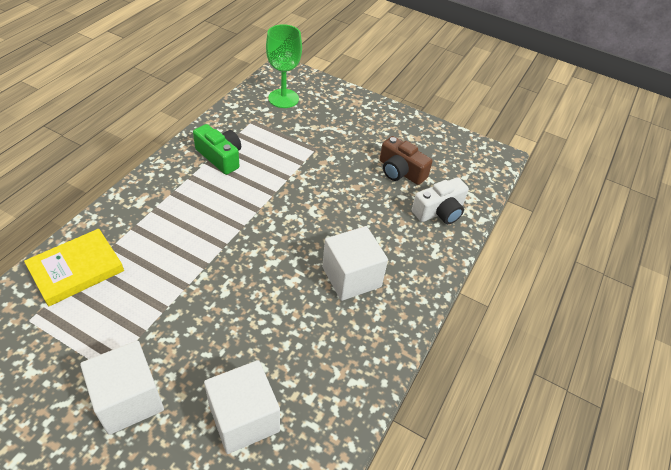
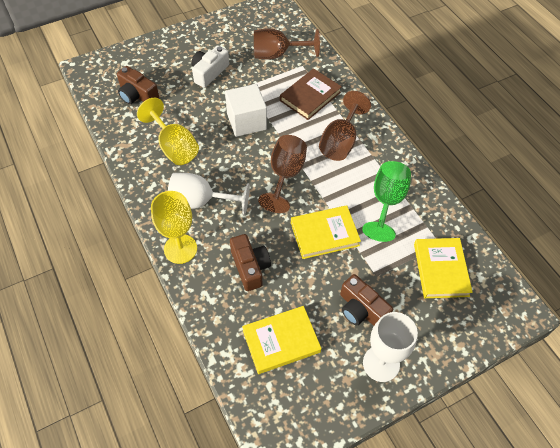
brown book: none = 0 -> [280,68,342,120] = 1
brown camera: [380,136,433,185] = 1 -> [117,66,159,104] [230,234,271,291] [340,274,393,326] = 3
brown goblet: none = 0 -> [254,28,320,60] [258,135,307,213] [319,91,371,161] = 3
green camera: [193,124,241,175] = 1 -> none = 0
white cube: [80,340,164,435] [204,360,280,454] [322,226,388,301] = 3 -> [225,84,267,137] = 1
white goblet: none = 0 -> [168,173,250,216] [363,312,418,382] = 2
yellow book: [24,229,124,307] = 1 -> [242,306,322,374] [291,205,361,259] [414,238,473,298] = 3
yellow goblet: none = 0 -> [137,98,199,165] [151,191,197,264] = 2

